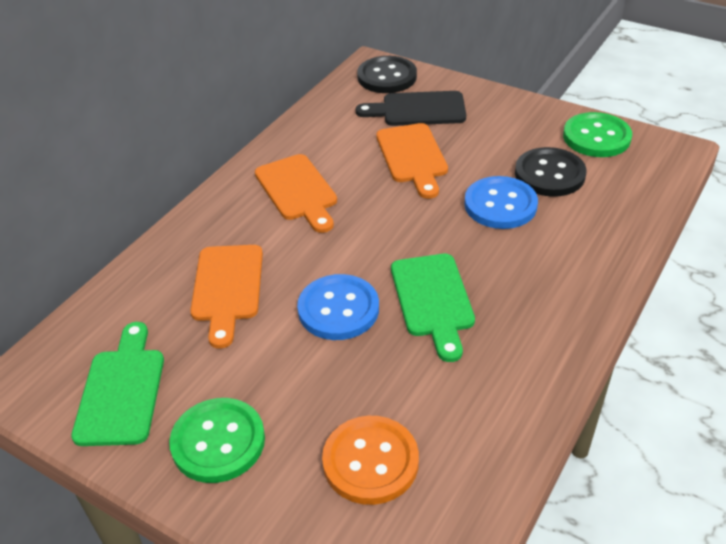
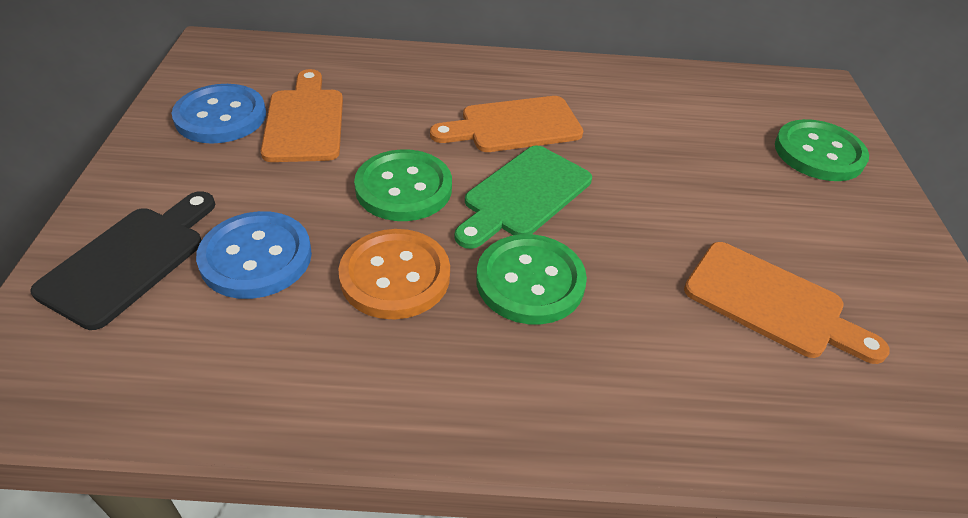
black button: [357,56,417,93] [515,147,587,197] = 2 -> none = 0
green button: [169,398,265,483] [563,112,632,157] = 2 -> [354,149,452,221] [476,234,587,324] [775,119,869,181] = 3
green cutting board: [71,322,164,446] [391,254,475,362] = 2 -> [454,145,592,249] = 1

